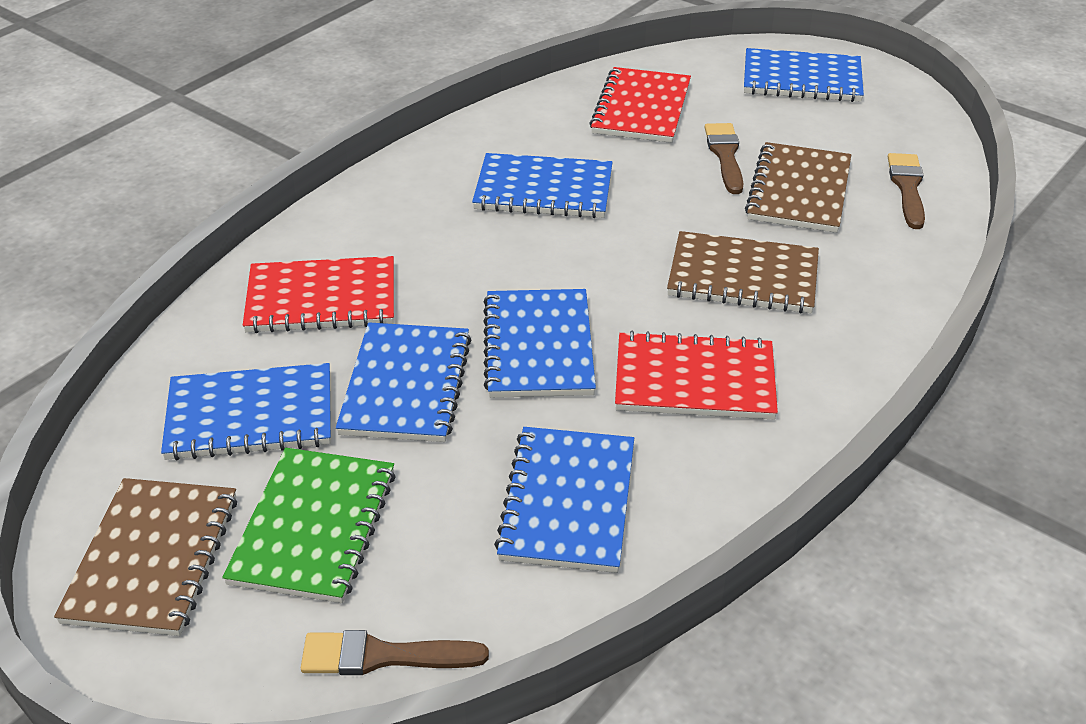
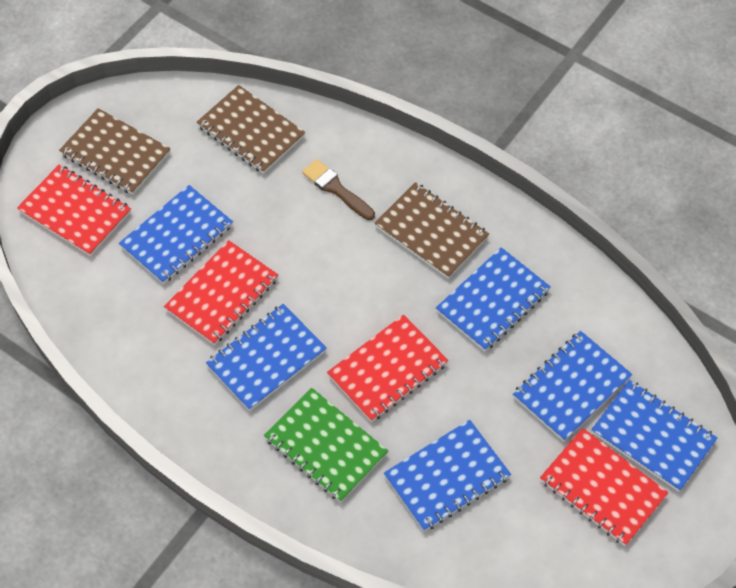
brown brush: [301,630,489,675] [704,123,743,194] [888,153,925,229] = 3 -> [302,159,375,220] = 1
red notebook: [243,256,394,333] [590,67,691,143] [615,331,778,420] = 3 -> [17,165,131,256] [164,240,278,345] [327,315,448,422] [540,428,668,546] = 4

